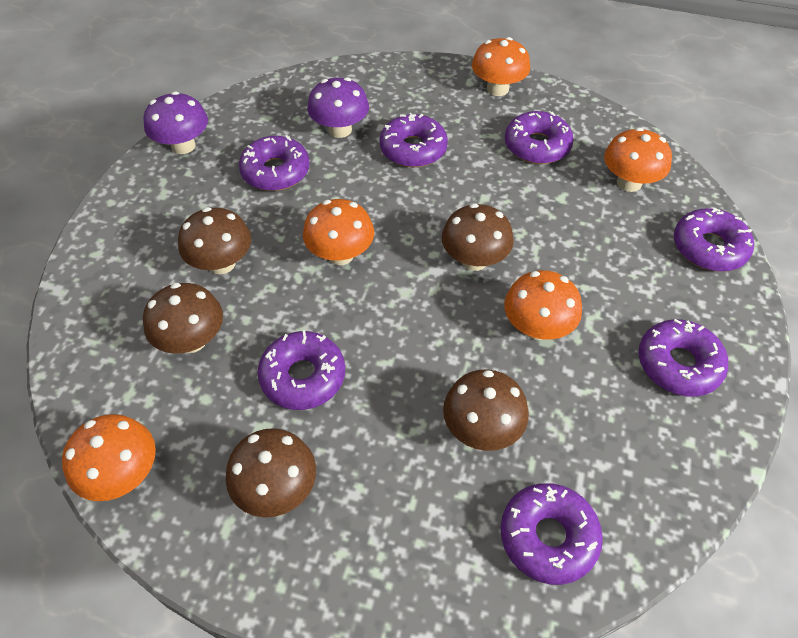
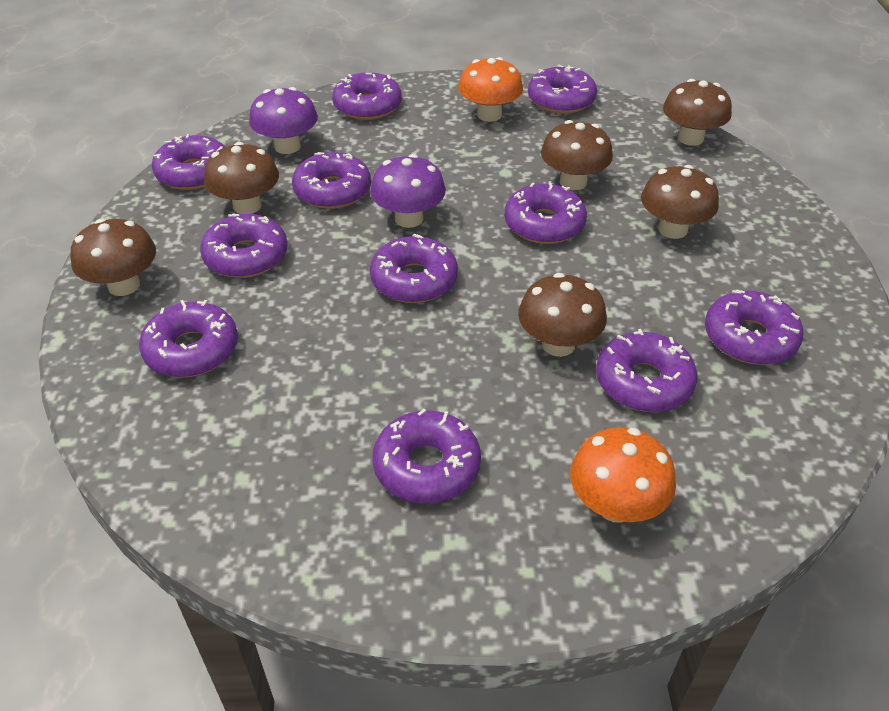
brown mushroom: [143,283,223,354] [178,207,251,274] [226,428,316,517] [441,203,514,271] [443,369,529,451] = 5 -> [70,219,156,296] [204,142,279,214] [518,273,607,357] [541,120,613,190] [641,165,719,239] [663,79,732,146] = 6
orange mushroom: [62,414,156,501] [303,199,374,265] [472,37,530,96] [504,270,582,340] [604,127,672,192] = 5 -> [458,57,523,122] [570,427,676,523] = 2
purple donut: [239,135,310,191] [258,330,345,410] [380,113,448,167] [500,483,603,585] [505,111,574,164] [639,319,728,397] [674,208,754,272] = 7 -> [139,300,238,378] [152,134,225,190] [200,213,288,278] [292,152,371,209] [332,72,402,120] [370,234,458,303] [372,409,481,504] [504,181,587,244] [528,65,597,114] [596,329,697,412] [705,290,804,365] = 11

